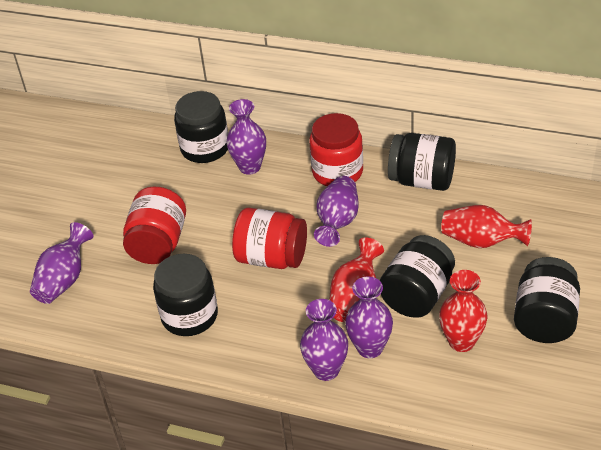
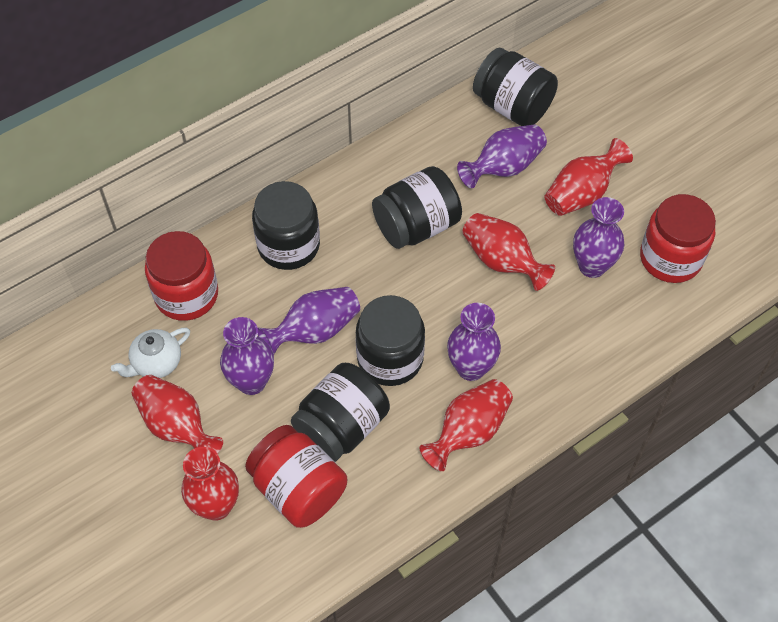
red vase: [329,237,384,322] [439,270,487,352] [441,205,532,248] = 3 -> [132,375,223,454] [181,447,239,521] [420,379,513,471] [462,213,555,291] [545,138,633,216] = 5
white teapot: none = 0 -> [111,328,190,378] = 1

